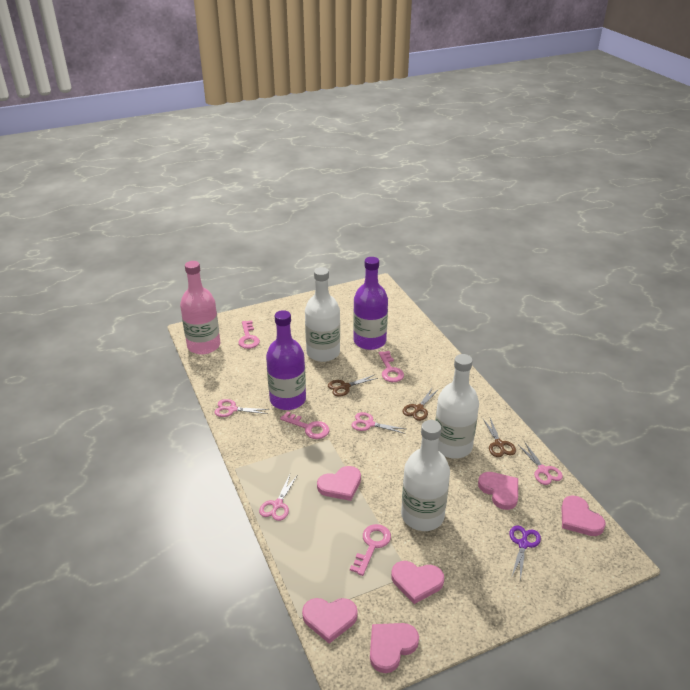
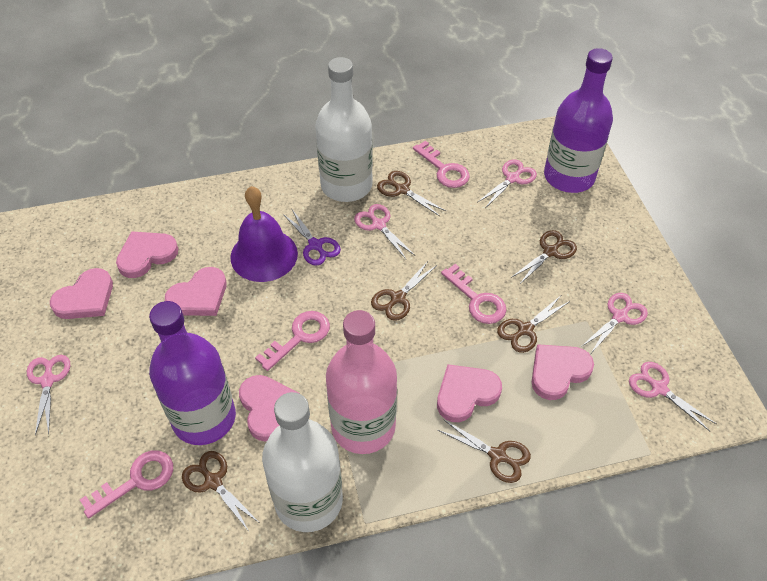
brown scissors: [328,375,378,397] [402,387,439,421] [483,418,516,457] = 3 -> [182,451,260,531] [371,261,437,321] [377,171,446,216] [438,420,531,483] [497,296,570,353] [511,230,577,285] = 6
pink scissors: [215,399,269,417] [259,475,297,521] [351,412,405,434] [519,443,563,485] = 4 -> [27,355,70,435] [354,204,415,260] [478,159,537,208] [581,293,648,353] [629,362,717,431] = 5
purple bell: none = 0 -> [230,186,298,282] = 1
white bottle: [305,267,340,362] [401,420,450,531] [435,354,479,459] = 3 -> [262,392,343,532] [315,57,373,202] = 2

